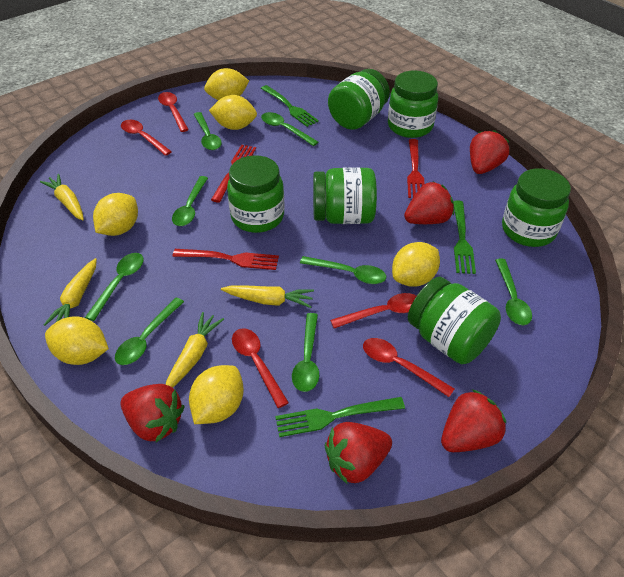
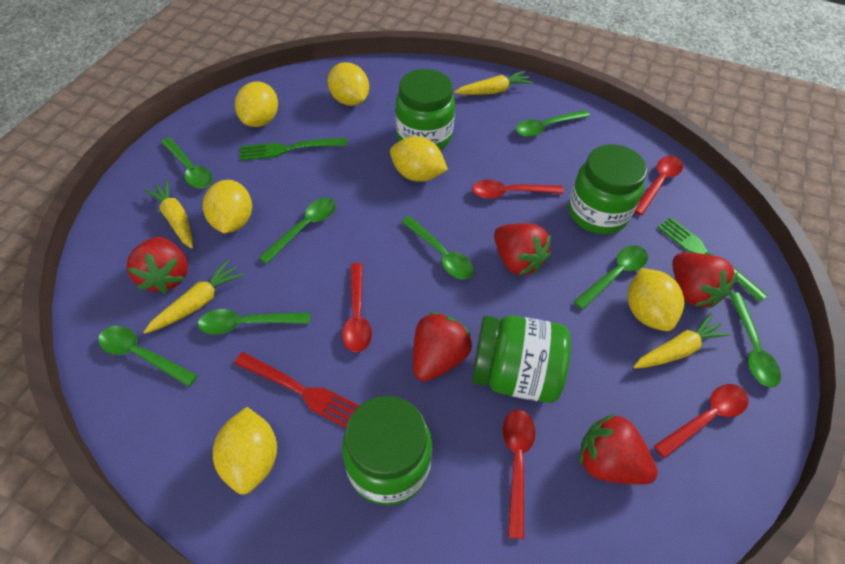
green fork: [261,85,319,127] [275,397,405,437] [453,200,476,274] = 3 -> [240,138,348,161] [657,217,767,302] = 2
green jar: [227,155,284,233] [313,167,377,224] [328,69,390,130] [388,71,438,138] [408,277,501,364] [502,168,571,247] = 6 -> [342,396,432,505] [395,69,455,150] [472,315,571,403] [568,144,647,234] = 4
red fork: [172,249,279,270] [211,145,256,203] [407,139,424,198] = 3 -> [234,352,359,428] = 1

